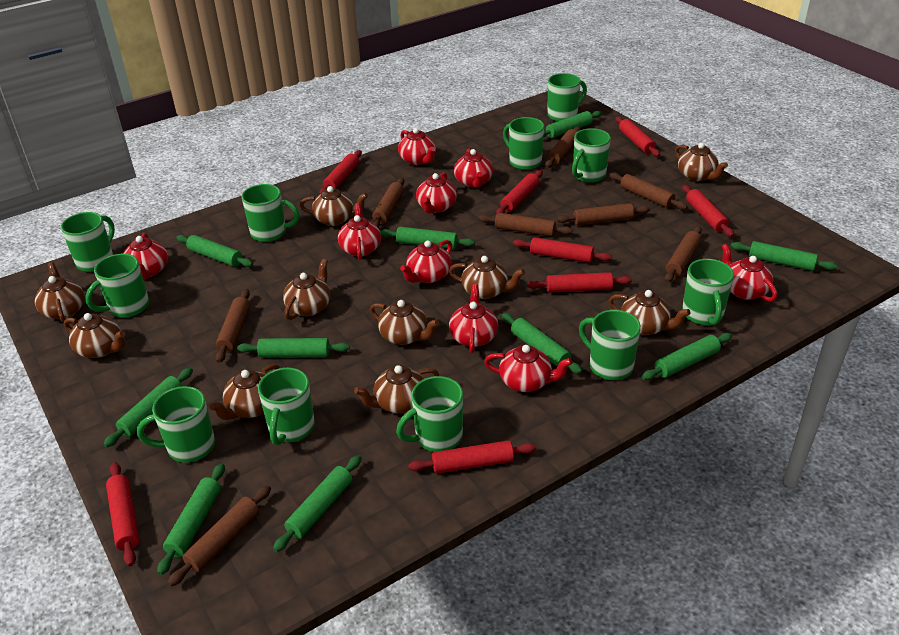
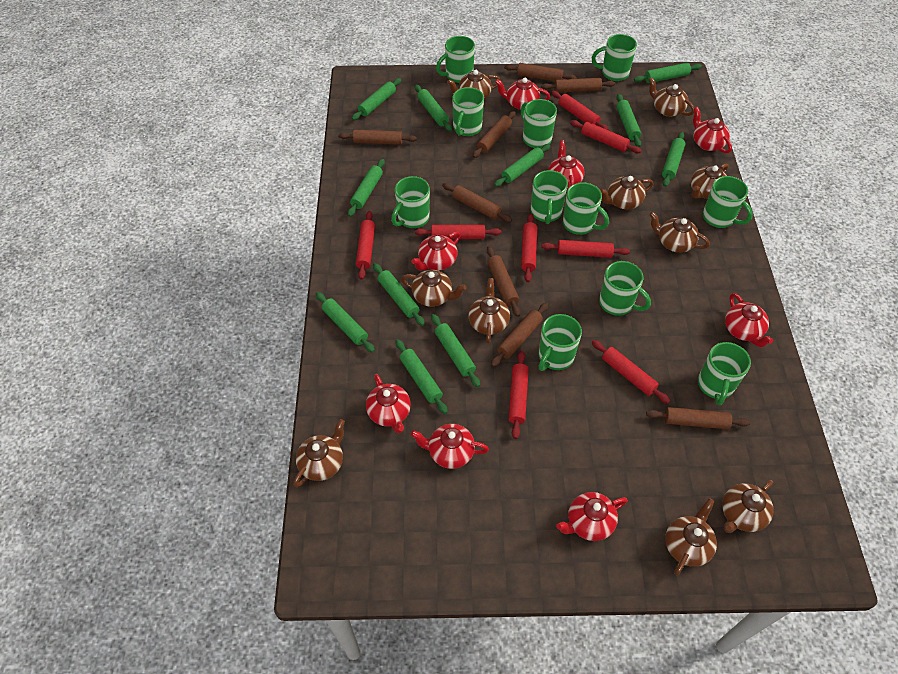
green rolling pin: [103,368,193,448] [157,463,225,575] [177,235,253,267] [237,338,350,357] [273,455,361,552] [380,227,475,249] [502,313,582,374] [543,111,602,138] [642,333,732,380] [731,241,837,271] = 10 -> [316,292,375,353] [348,159,385,217] [352,78,401,120] [373,263,425,326] [395,339,448,414] [415,85,452,132] [431,314,480,387] [494,144,550,187] [616,94,641,147] [634,63,702,83] [662,132,685,187] = 11
red teapot: [123,233,168,280] [338,203,381,260] [398,128,436,165] [400,240,452,283] [416,172,457,214] [449,284,498,353] [454,149,493,188] [484,345,573,392] [721,244,777,302] = 9 -> [366,374,411,433] [411,232,461,270] [411,424,489,469] [495,78,550,110] [548,141,585,190] [556,492,628,541] [693,107,732,153] [725,293,773,347] = 8

